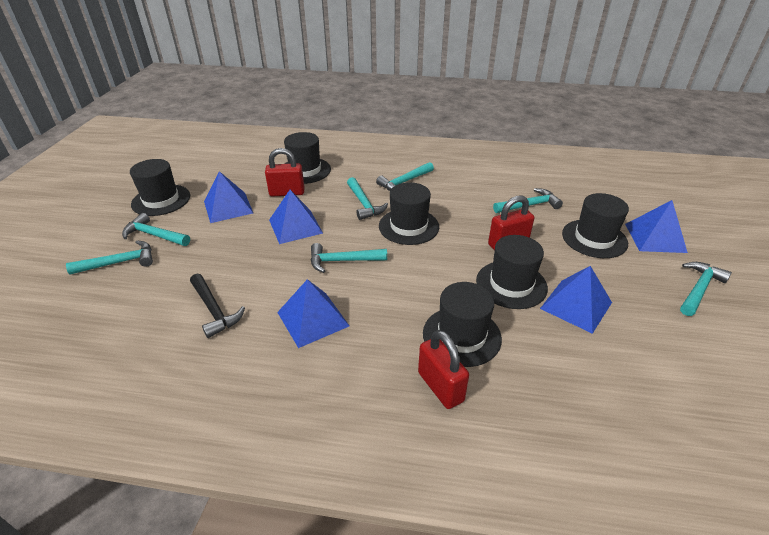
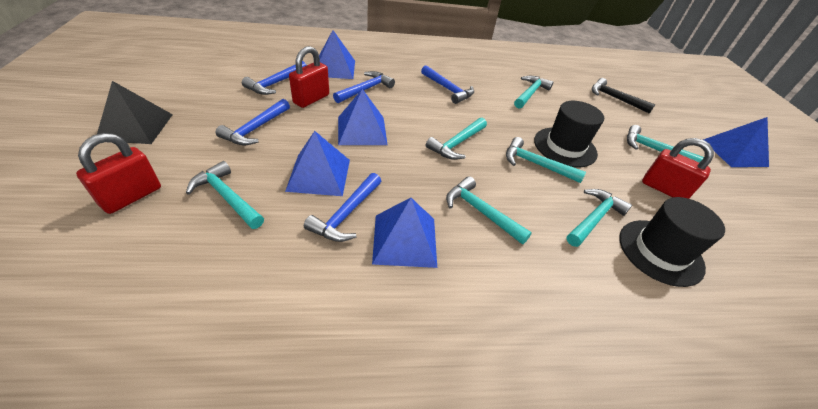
black hat: [130,159,190,216] [284,132,331,184] [379,182,439,245] [423,282,502,367] [476,235,548,309] [562,193,629,258] = 6 -> [534,101,604,167] [619,197,725,287] = 2
black pyramid: none = 0 -> [97,81,173,144] = 1
blue hammer: none = 0 -> [216,99,290,145] [242,61,307,95] [304,173,381,242] [333,71,395,103] [421,65,474,104] = 5

